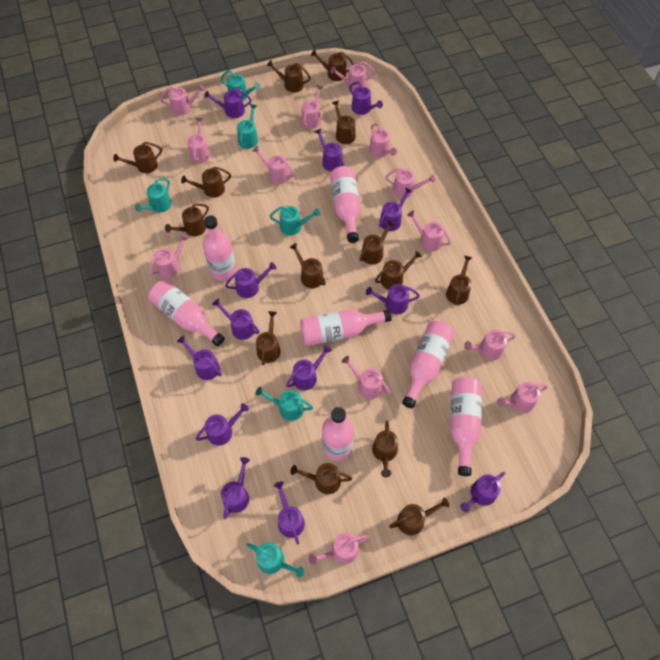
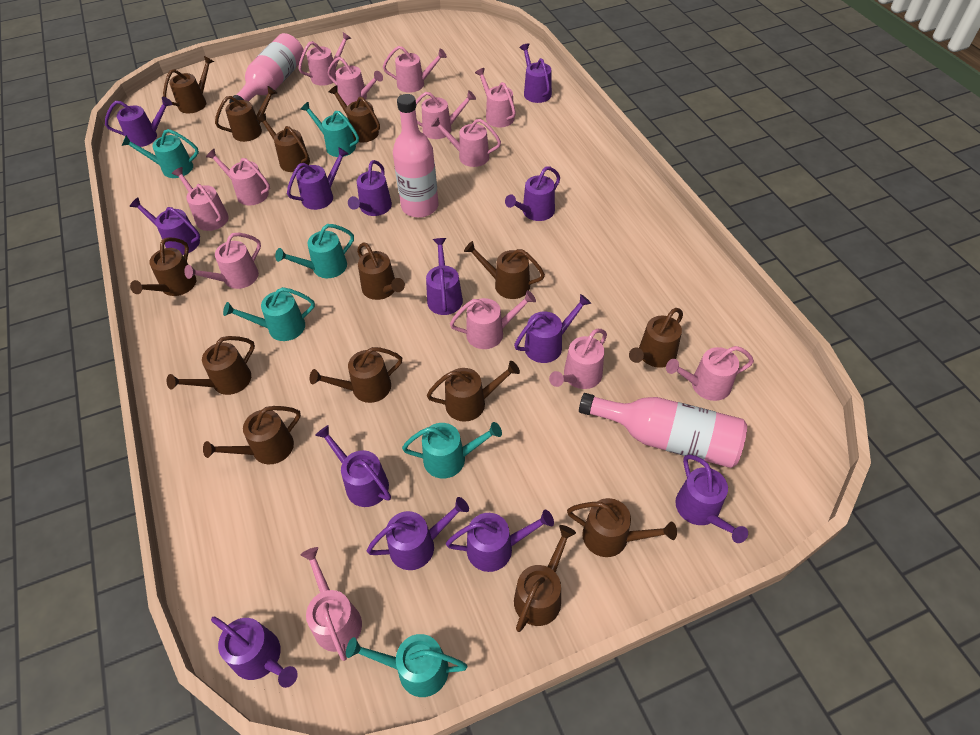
pink bottle: [149,280,225,346] [203,215,236,281] [300,309,392,346] [322,407,354,461] [330,166,361,243] [402,321,455,408] [450,377,482,476] = 7 -> [229,33,304,103] [393,94,439,218] [579,393,747,468] = 3

